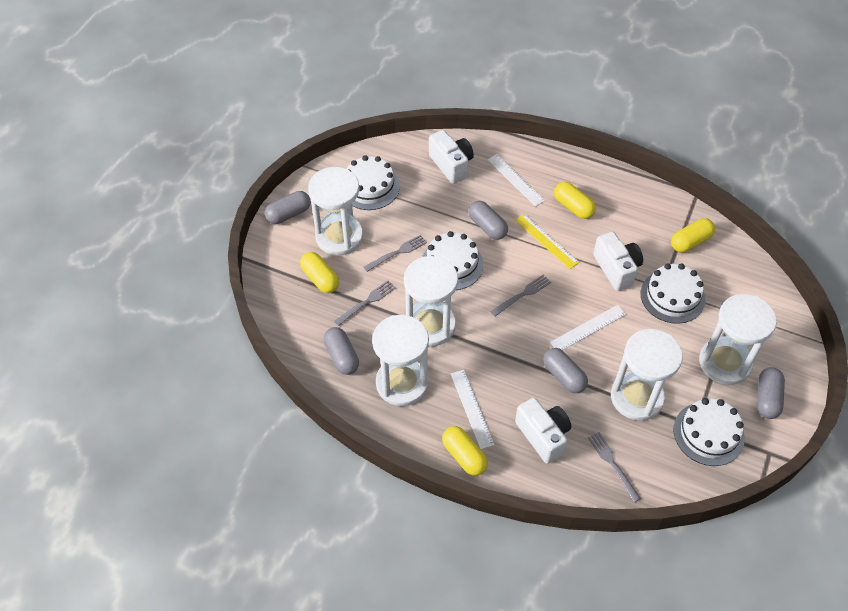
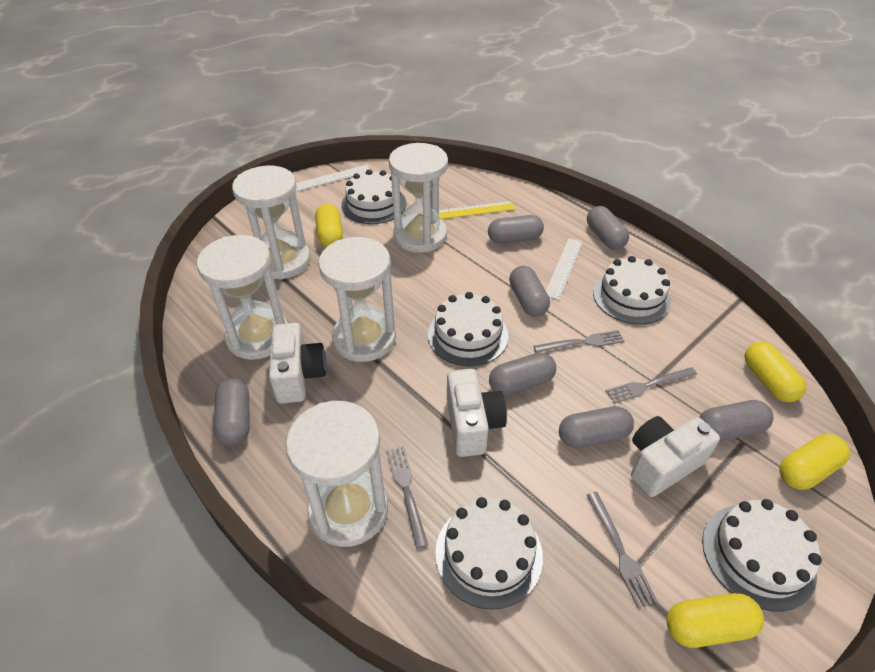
grey capsule: [265,191,311,224] [324,327,359,375] [468,201,508,240] [543,348,588,393] [757,367,785,419] = 5 -> [214,379,250,446] [488,215,544,244] [489,353,556,396] [509,266,550,317] [559,406,634,448] [587,206,629,249] [699,400,773,441] = 7
white cake: [347,155,400,210] [422,231,483,290] [641,263,705,324] [674,398,745,466] = 4 -> [341,170,406,224] [428,292,509,366] [435,497,543,610] [593,256,671,324] [702,499,822,611] = 5
white ruler: [451,370,494,449] [487,154,545,207] [550,305,626,350] = 3 -> [296,165,370,192] [546,238,583,300] = 2

